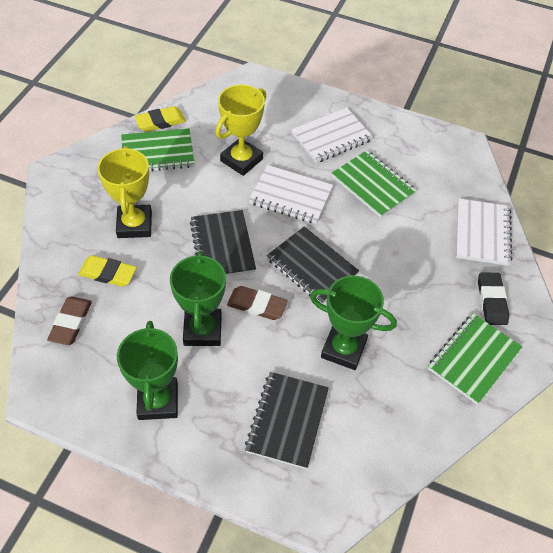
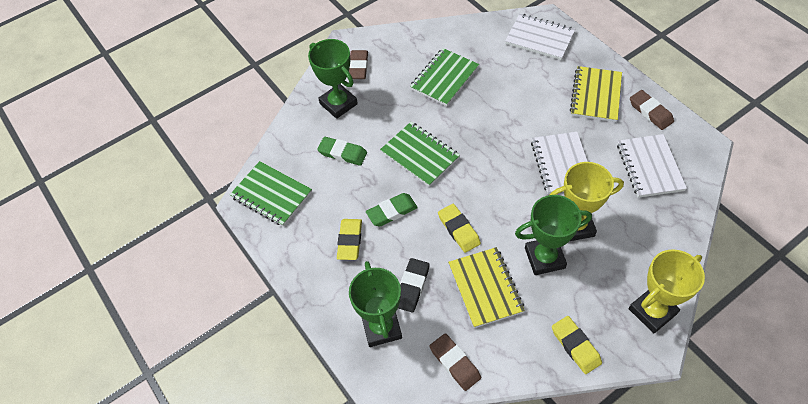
black notebook: [190,210,256,276] [245,372,329,469] [267,226,359,304] = 3 -> none = 0
brown eraser: [47,296,92,345] [227,286,287,320] = 2 -> [349,50,368,79] [430,333,481,391] [630,90,674,130] = 3
green eraser: none = 0 -> [317,137,367,166] [366,193,418,226] = 2
yellow eraser: [78,255,137,287] [134,106,186,132] = 2 -> [337,219,362,260] [438,204,481,253] [552,316,602,374] = 3
yellow notebook: none = 0 -> [448,247,525,328] [570,66,622,122] = 2

